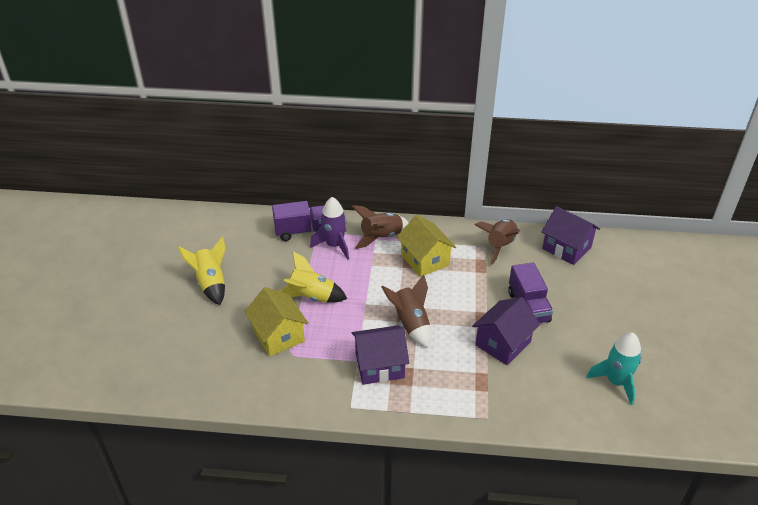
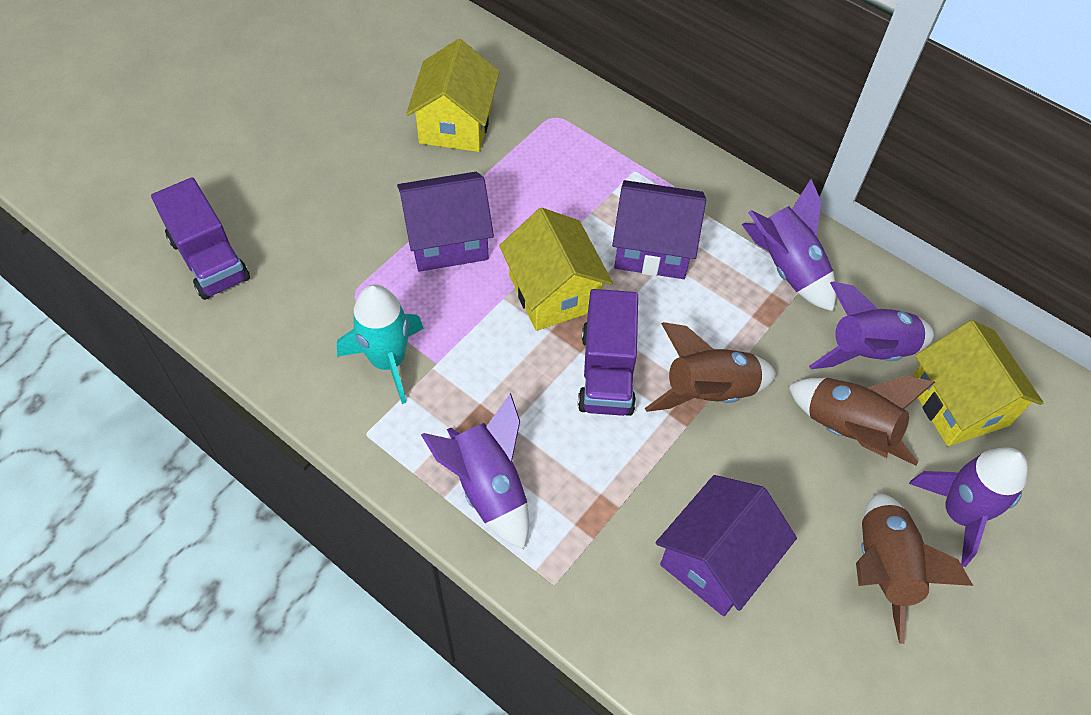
purple rocket: [310,197,349,260] = 1 -> [421,393,529,549] [742,179,836,311] [809,281,934,369] [909,447,1028,567] = 4
yellow house: [244,287,308,356] [397,215,456,277] = 2 -> [406,39,500,152] [499,208,613,331] [912,320,1043,446] = 3
yellow rocket: [178,236,226,305] [280,251,347,303] = 2 -> none = 0

